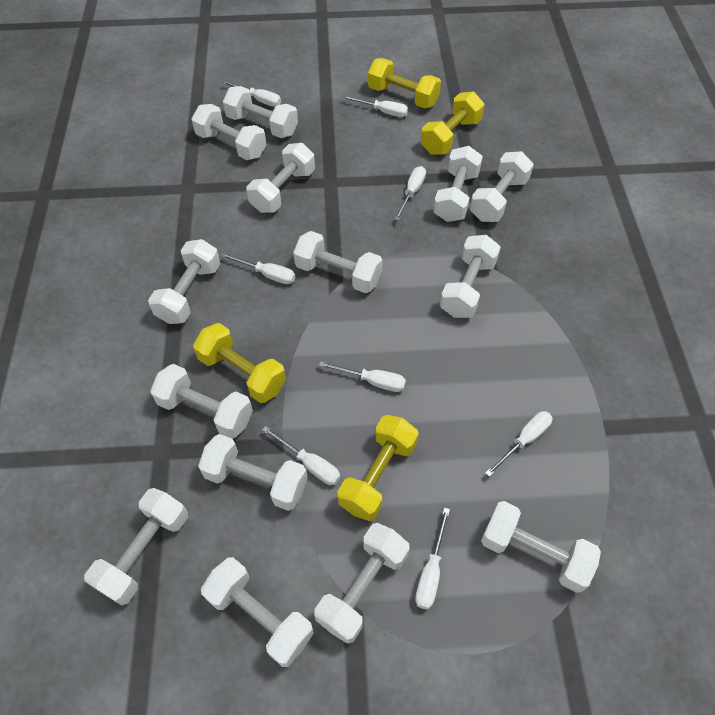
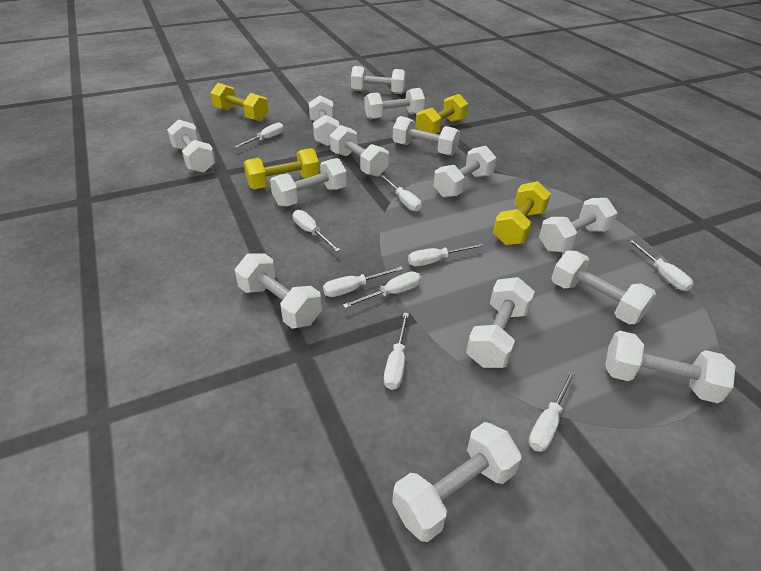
white screwdriver: [221,253,295,284] [222,80,281,107] [262,426,340,485] [319,361,406,392] [343,95,408,117] [394,166,426,220] [415,508,450,610] [485,411,553,477] = 8 -> [234,123,284,148] [293,210,340,252] [323,266,403,297] [343,271,421,308] [380,174,422,211] [384,312,409,390] [408,243,483,266] [529,370,576,452] [627,239,694,291] = 9

